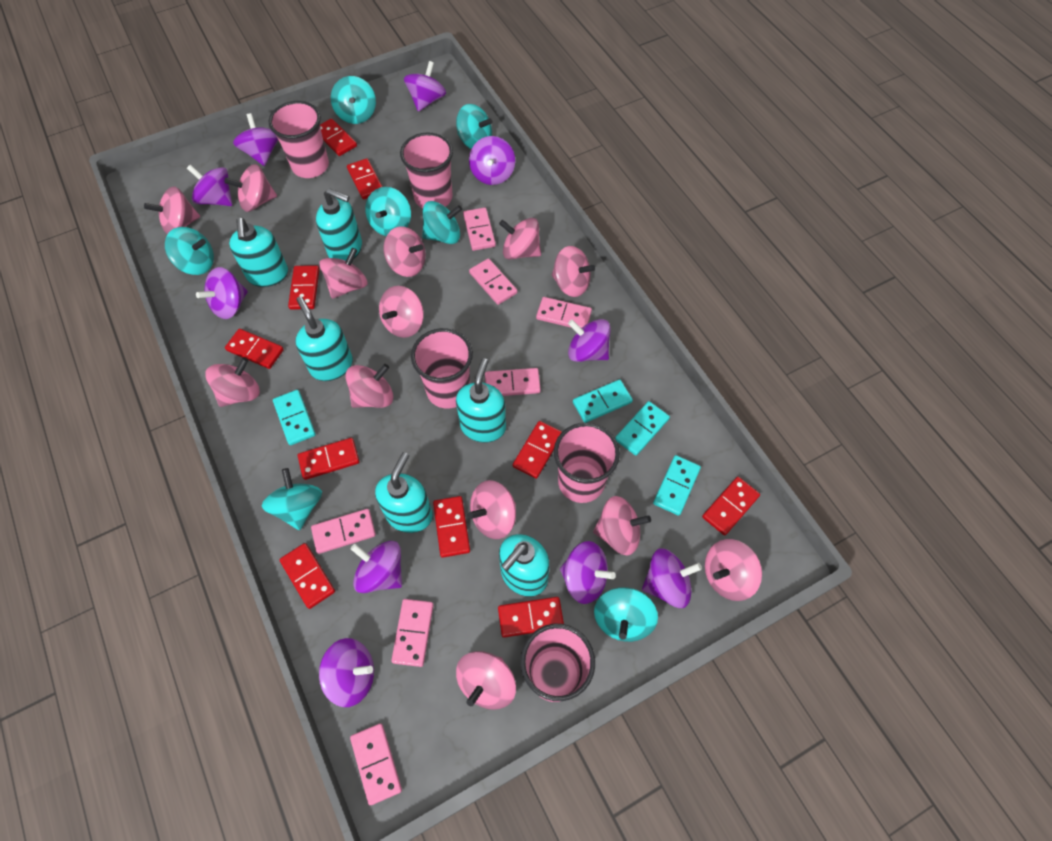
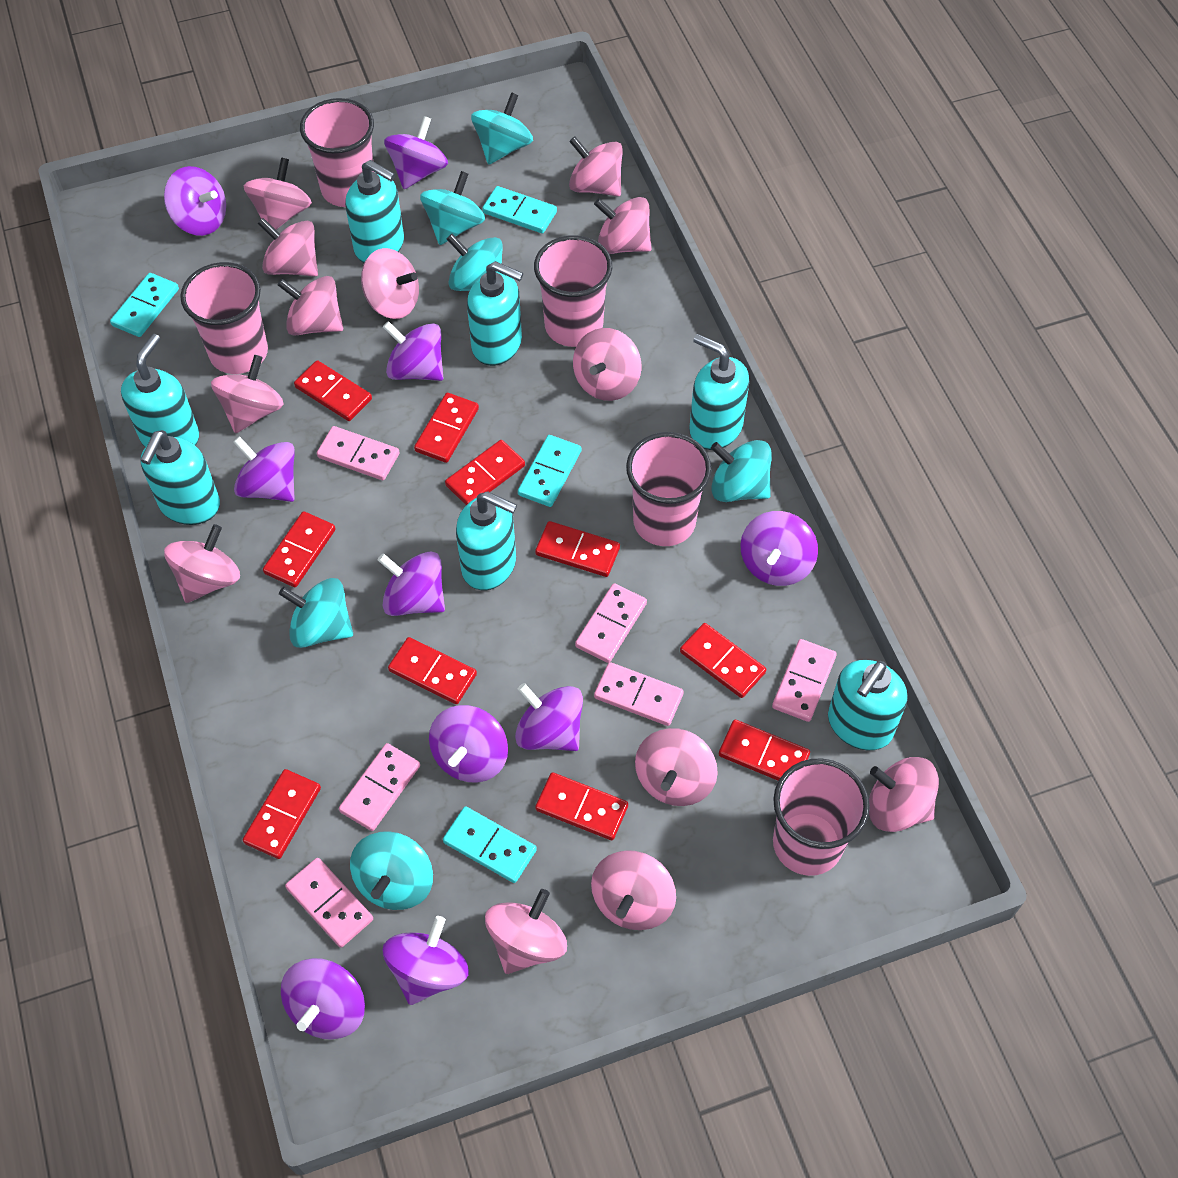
pink domino: [311,509,376,554] [350,723,402,805] [391,599,434,667] [463,207,496,251] [469,258,517,305] [485,368,541,396] [536,297,592,328] = 7 -> [285,858,373,948] [317,426,399,480] [339,743,420,831] [575,583,647,663] [594,662,684,726] [772,639,837,722] = 6
turquoise soap dispenser: [229,218,288,287] [296,296,353,381] [316,188,362,261] [375,452,433,533] [456,358,506,443] [499,534,550,597] = 6 -> [121,334,199,447] [140,430,220,525] [345,160,404,263] [456,491,517,590] [467,261,523,366] [689,334,749,450] [828,660,907,750] = 7
turquoise spinning top: [165,227,214,275] [262,468,322,530] [331,76,376,124] [365,187,411,236] [422,201,462,244] [456,104,493,149] [594,587,658,642] = 7 -> [279,578,353,648] [350,831,433,910] [420,171,485,245] [447,234,502,291] [471,92,533,165] [711,440,772,502] = 6

